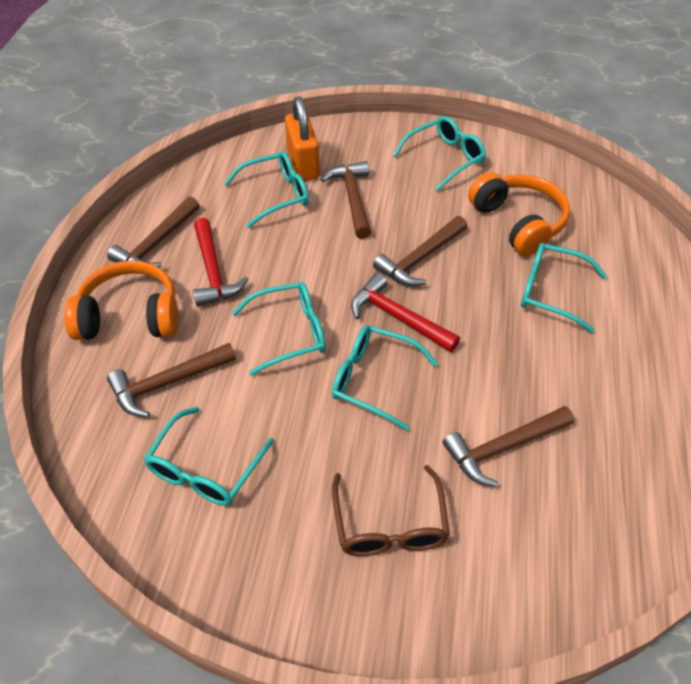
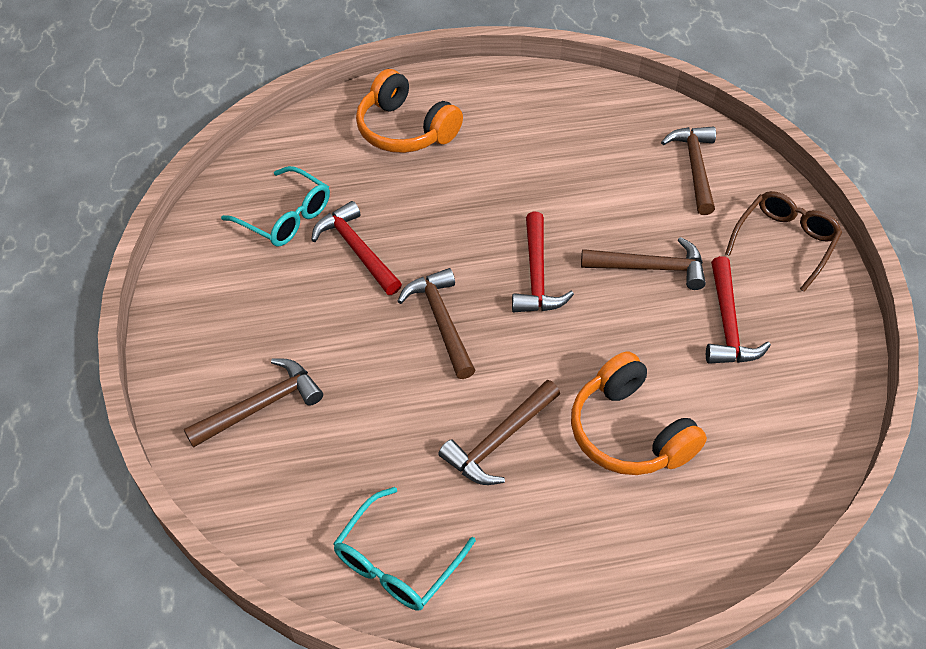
orange padlock: [285,97,320,181] = 1 -> none = 0
red hammer: [193,218,249,307] [351,273,460,352] = 2 -> [311,201,402,295] [512,212,574,312] [706,256,771,364] = 3
turquoise glasses: [144,407,274,506] [224,151,309,228] [232,282,326,376] [332,325,438,431] [393,116,486,191] [521,243,607,333] = 6 -> [221,166,330,246] [333,487,476,611] = 2

